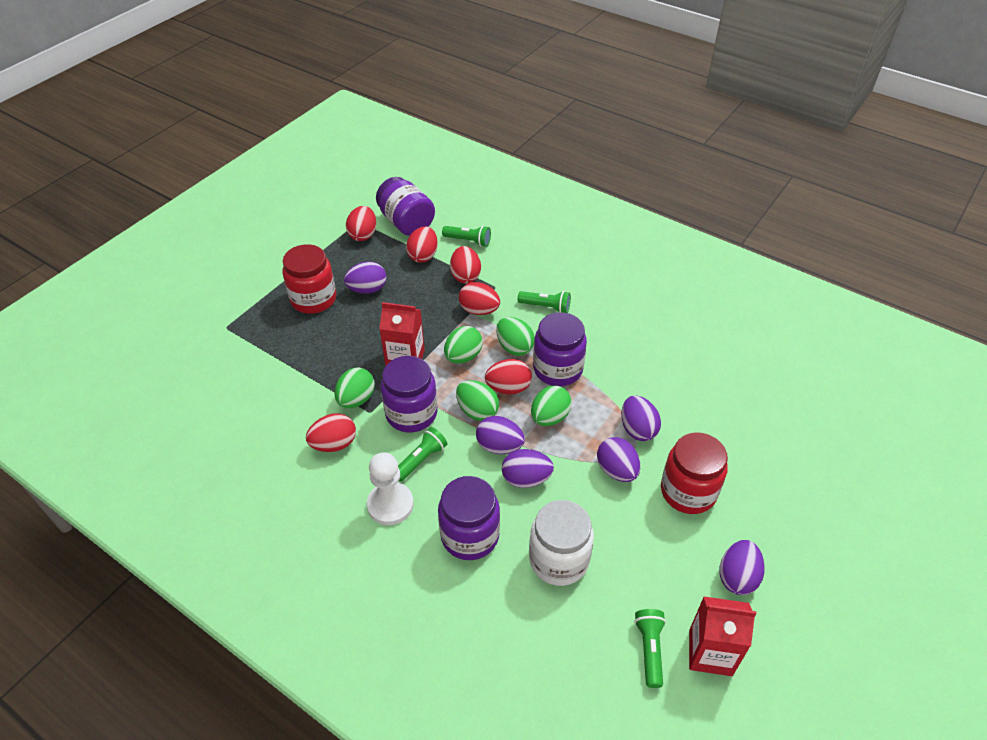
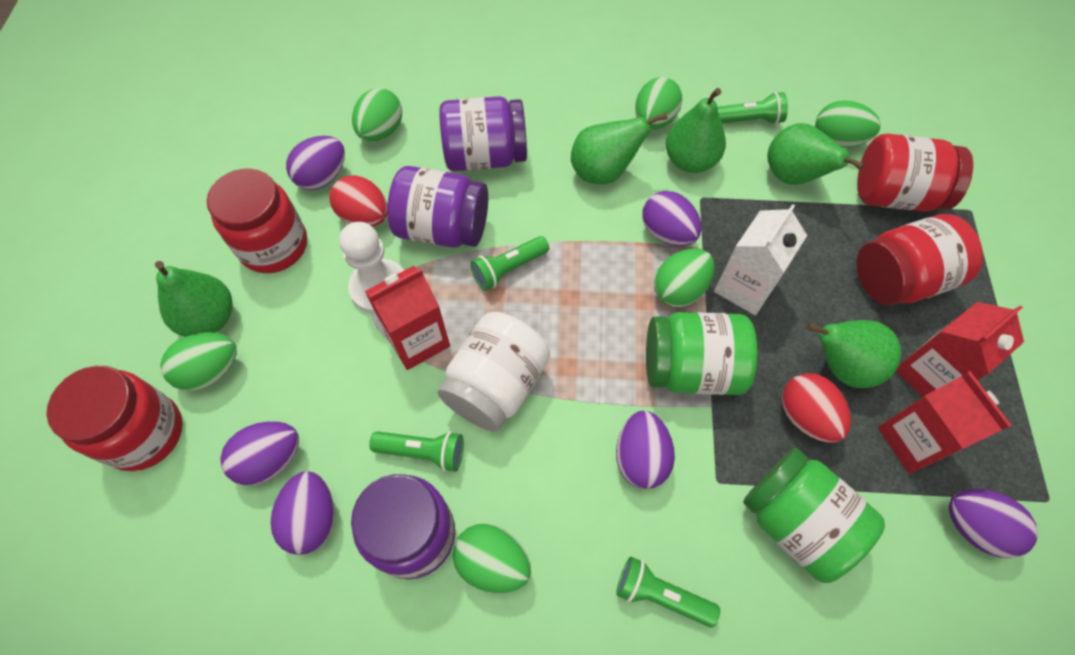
green egg: [334,367,375,408] [444,326,483,363] [456,380,499,421] [496,317,535,356] [531,385,572,426] = 5 -> [161,332,236,391] [352,88,402,141] [453,524,531,594] [635,77,682,130] [654,248,714,307] [815,100,881,148] = 6
green jar: none = 0 -> [646,312,757,395] [743,448,885,583] = 2
green pear: none = 0 -> [155,261,233,337] [571,112,668,184] [666,88,726,173] [767,123,865,185] [806,320,901,388] = 5
purple jar: [376,177,435,236] [381,356,438,432] [438,476,500,560] [533,312,587,386] = 4 -> [351,474,455,579] [387,166,488,248] [439,96,527,171] = 3
red carton: [379,302,425,366] [689,596,756,676] = 2 -> [365,266,450,370] [878,371,1012,474] [896,302,1024,397] = 3
red egg: [306,413,356,452] [346,206,376,241] [406,226,438,263] [450,246,481,284] [459,282,500,315] [485,359,532,394] = 6 -> [329,175,388,227] [782,373,851,443] = 2
red jar: [283,244,336,314] [661,432,728,514] = 2 -> [46,366,183,471] [207,168,307,273] [857,134,973,212] [857,214,983,305] = 4
white carton: none = 0 -> [714,204,807,315] = 1

